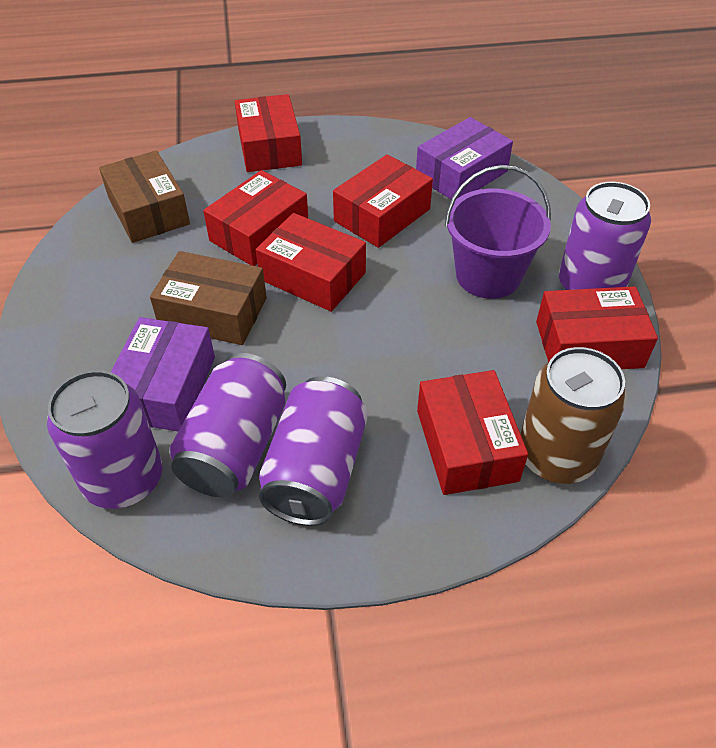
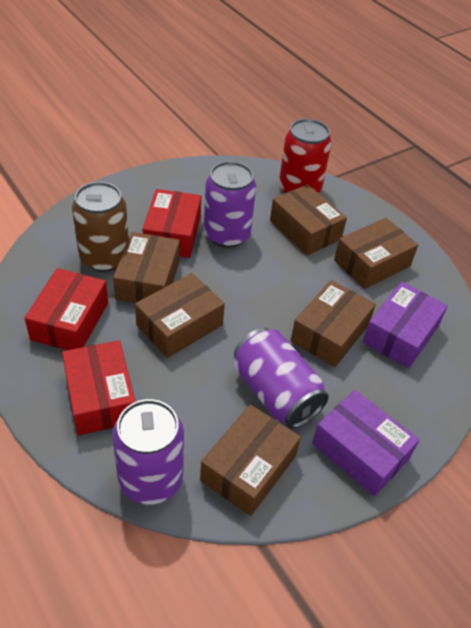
brown box: [99,151,190,243] [150,251,267,345] = 2 -> [113,232,180,303] [135,273,225,358] [200,404,301,516] [270,184,347,255] [291,280,376,367] [334,218,418,289] = 6
purple bucket: [445,165,551,299] = 1 -> none = 0
purple can: [47,370,162,509] [169,353,286,497] [259,376,368,526] [559,182,651,290] = 4 -> [112,399,184,505] [204,161,256,248] [234,328,329,429] = 3
red box: [203,170,308,266] [235,94,302,172] [256,213,366,312] [333,154,433,248] [417,370,528,495] [536,286,658,369] = 6 -> [24,268,108,350] [62,340,136,435] [143,189,201,258] = 3
red can: none = 0 -> [279,119,332,193] = 1

